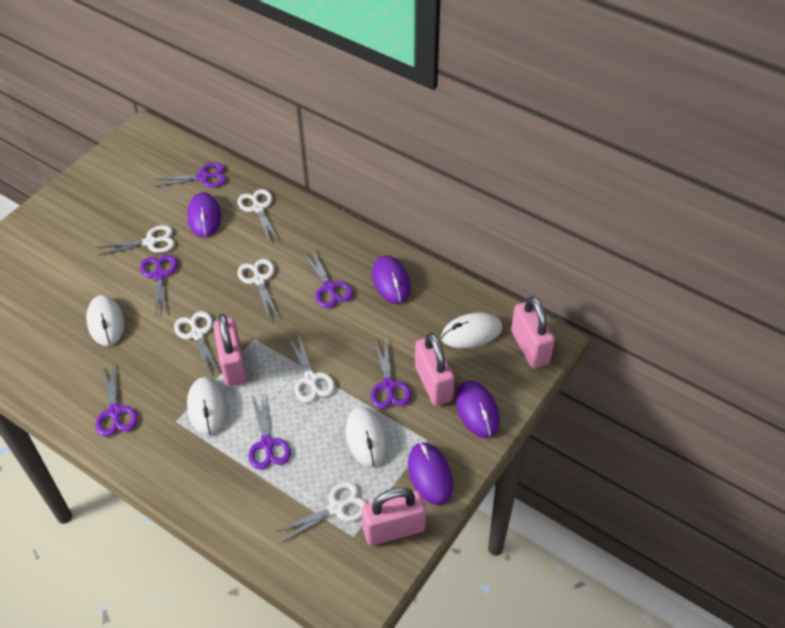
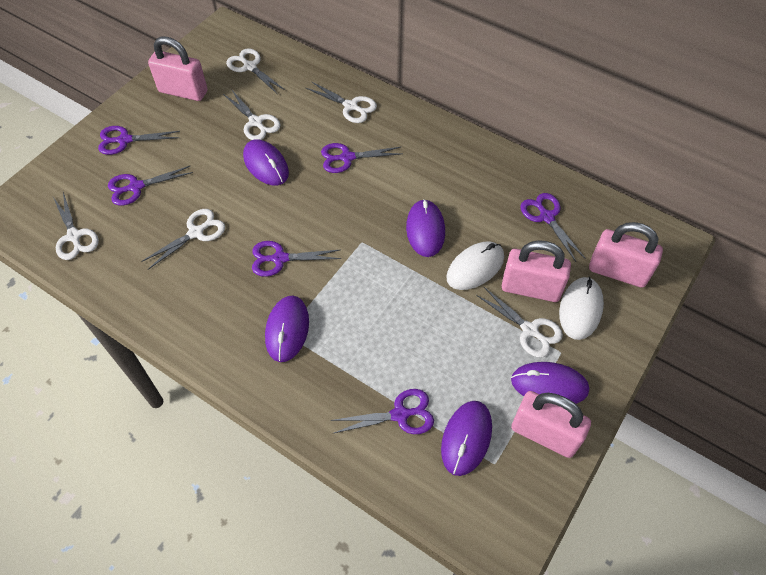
purple mouse: [187,192,221,237] [372,255,411,304] [408,442,453,505] [456,380,499,438] = 4 -> [243,139,289,185] [265,296,309,362] [406,199,445,257] [441,401,492,476] [511,362,589,404] = 5
white mouse: [86,295,124,346] [187,377,227,435] [346,407,387,467] [441,312,503,348] = 4 -> [446,241,504,290] [559,277,604,340] = 2

